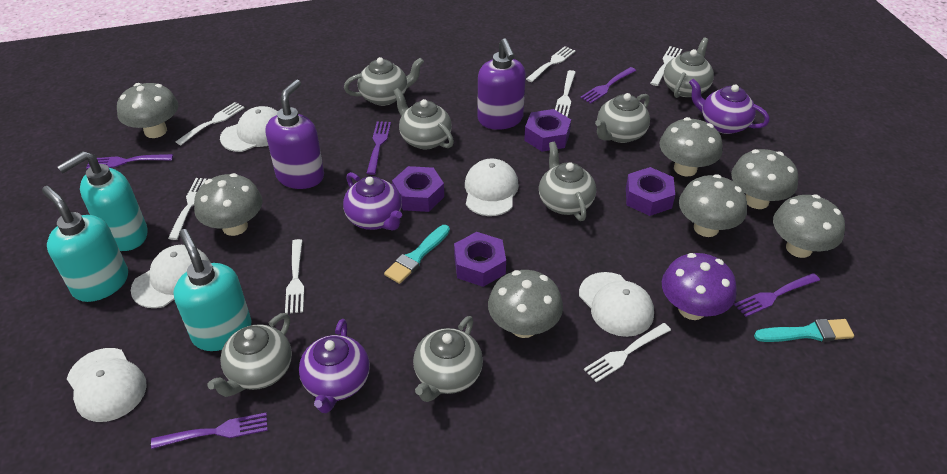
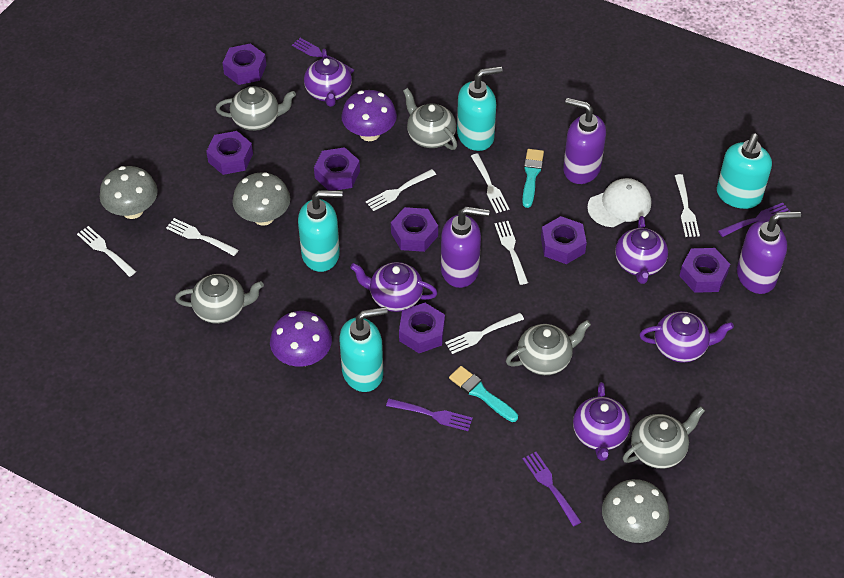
grey mushroom: [117,83,178,138] [194,173,263,236] [488,270,563,338] [660,117,723,176] [679,174,747,237] [731,149,798,209] [773,194,845,258] = 7 -> [100,166,158,219] [232,172,290,226] [602,479,669,543] = 3
grey teapot: [207,313,292,397] [344,57,424,106] [393,88,454,149] [413,316,483,402] [539,142,596,221] [595,93,650,143] [664,38,714,98] = 7 -> [175,274,264,324] [216,86,296,131] [403,88,457,150] [506,320,591,375] [623,406,705,469] = 5
purple fork: [86,154,173,169] [151,413,268,449] [367,121,391,175] [580,67,636,104] [734,273,820,317] = 5 -> [292,38,354,73] [386,398,473,431] [522,452,581,527] [718,203,790,237] = 4
purple mushroom: [662,253,737,320] = 1 -> [270,311,332,367] [341,90,397,141] = 2
purple nut: [392,166,444,212] [454,232,506,287] [524,109,571,152] [626,167,675,216] = 4 -> [206,131,253,175] [223,43,266,85] [314,147,360,190] [391,207,438,252] [399,303,445,353] [541,216,587,264] [680,248,730,293] = 7
purple soap dispenser: [266,79,324,189] [478,38,526,130] = 2 -> [441,207,489,288] [563,98,606,184] [737,211,801,294] = 3
purple teapot: [299,319,370,413] [343,172,402,230] [689,79,770,134] = 3 -> [304,49,352,107] [350,262,437,312] [573,382,630,461] [615,216,668,284] [639,311,734,363] = 5
turquoise soap dispenser: [42,186,128,302] [57,151,148,251] [173,229,252,351] = 3 -> [298,190,342,272] [339,307,388,392] [457,66,503,151] [717,133,772,209] = 4
white cap: [67,348,146,422] [131,245,211,308] [220,106,278,152] [465,159,519,216] [579,272,654,337] = 5 -> [587,178,651,227] = 1

